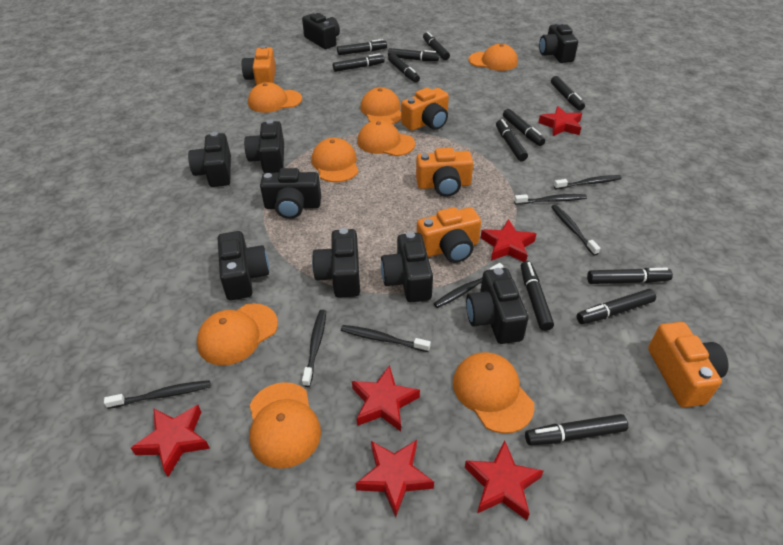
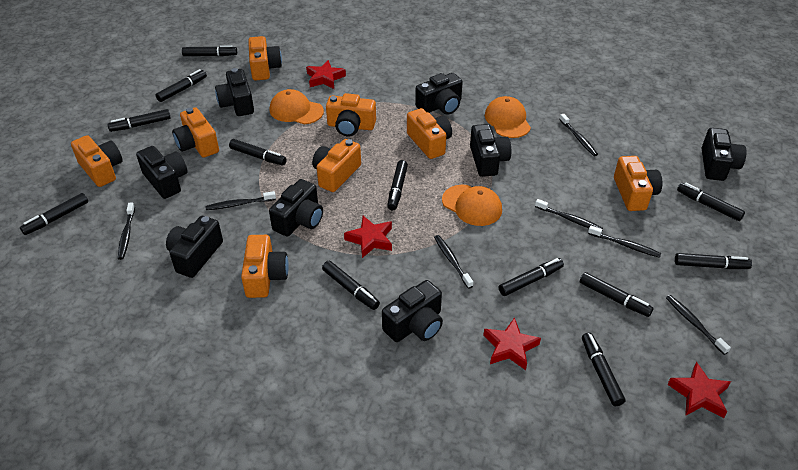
black camera: [188,132,231,187] [218,231,269,300] [244,120,284,173] [260,168,321,219] [302,13,340,49] [312,228,360,298] [381,232,433,302] [466,268,528,344] [539,22,578,63] = 9 -> [136,146,187,199] [166,216,223,278] [215,68,254,116] [269,179,323,237] [382,280,443,342] [415,73,463,114] [470,124,511,177] [702,128,746,181] = 8
orange camera: [242,45,276,85] [401,88,449,131] [416,148,473,197] [417,207,481,263] [648,322,728,407] = 5 -> [71,135,123,187] [172,107,219,158] [241,235,289,298] [248,36,282,81] [312,139,361,192] [326,93,376,136] [407,108,452,159] [614,156,662,211] = 8
orange cap: [197,303,278,366] [248,82,302,113] [250,382,321,469] [312,138,359,182] [357,120,415,156] [360,87,401,124] [453,352,534,434] [469,44,518,71] = 8 -> [270,89,324,125] [442,185,502,226] [485,96,531,138] = 3
red star: [131,405,210,477] [352,365,420,432] [356,440,434,517] [465,441,543,520] [481,219,536,262] [538,106,582,136] = 6 -> [306,60,346,89] [344,216,392,258] [483,317,541,370] [667,362,731,418] = 4

